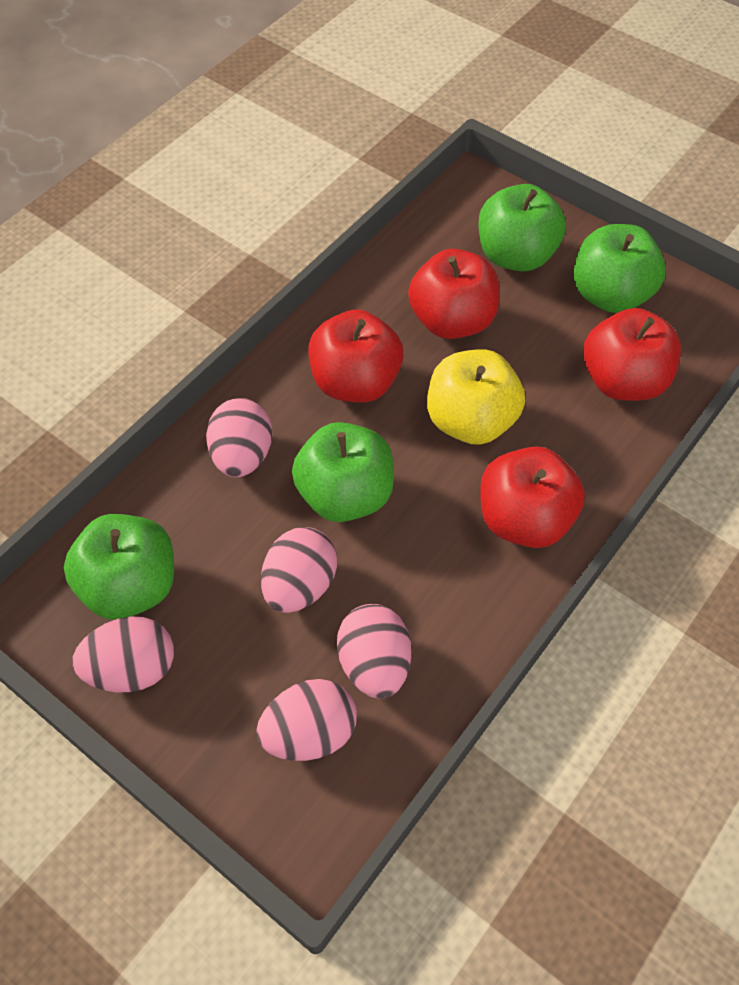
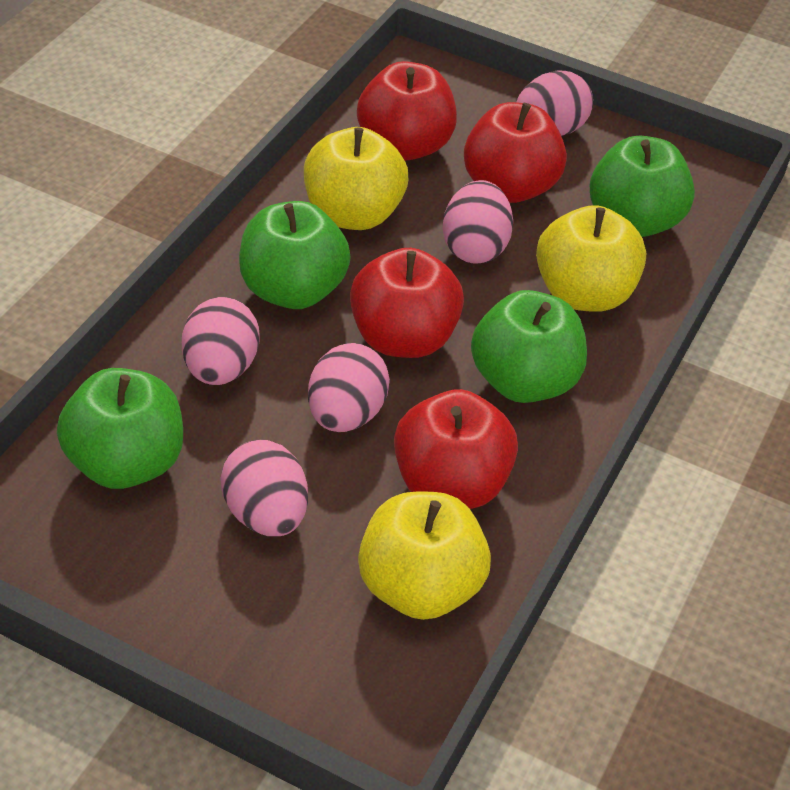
yellow apple: [427,349,525,445] = 1 -> [304,127,408,230] [358,491,491,620] [536,205,646,312] = 3

